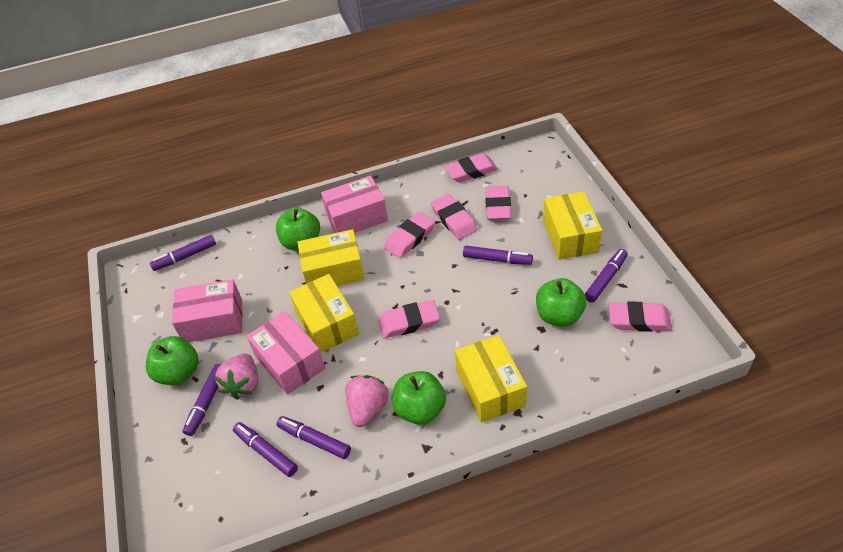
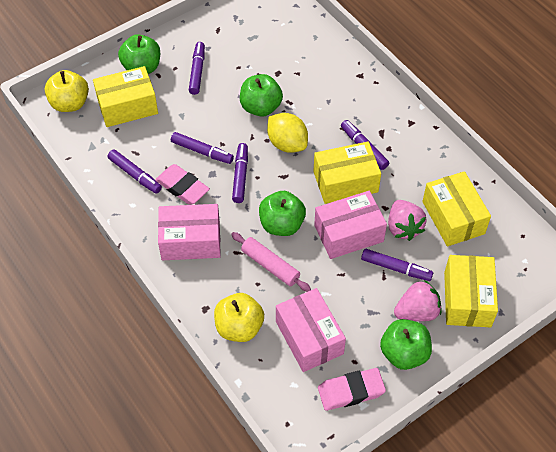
pink eraser: [378,300,440,338] [384,212,435,258] [431,194,477,239] [444,153,498,183] [485,186,511,220] [609,302,672,332] = 6 -> [155,164,210,205] [318,368,386,411] = 2
pink rolling pin: none = 0 -> [231,232,311,292] = 1
yellow apple: none = 0 -> [45,70,89,112] [214,293,264,342] = 2
yellow lemon: none = 0 -> [267,113,308,153] = 1

